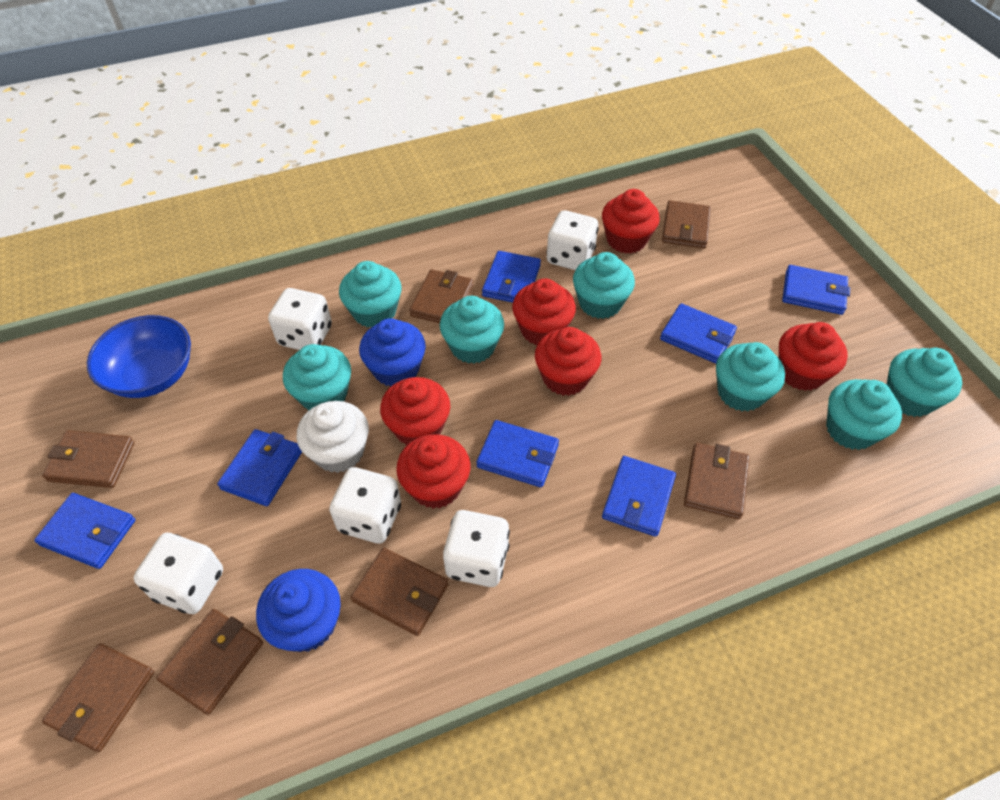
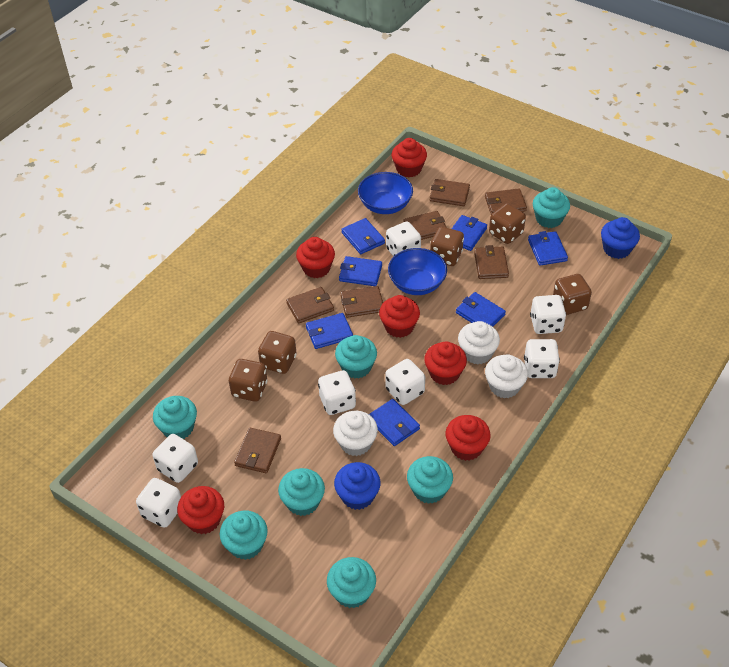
blue bowl: [87,315,191,398] = 1 -> [358,172,413,214] [388,248,447,295] = 2
brown dice: none = 0 -> [229,359,267,402] [258,331,296,374] [430,227,464,266] [489,203,526,244] [553,274,592,315] = 5
white cupcake: [296,401,369,473] = 1 -> [333,411,378,456] [458,321,500,364] [485,354,528,399] = 3
white dice: [134,533,223,614] [268,288,332,350] [329,467,401,544] [443,510,510,587] [546,210,599,270] = 5 -> [136,478,181,528] [153,434,198,483] [318,370,356,415] [385,359,425,405] [386,221,421,257] [524,339,560,378] [530,295,566,334] = 7

